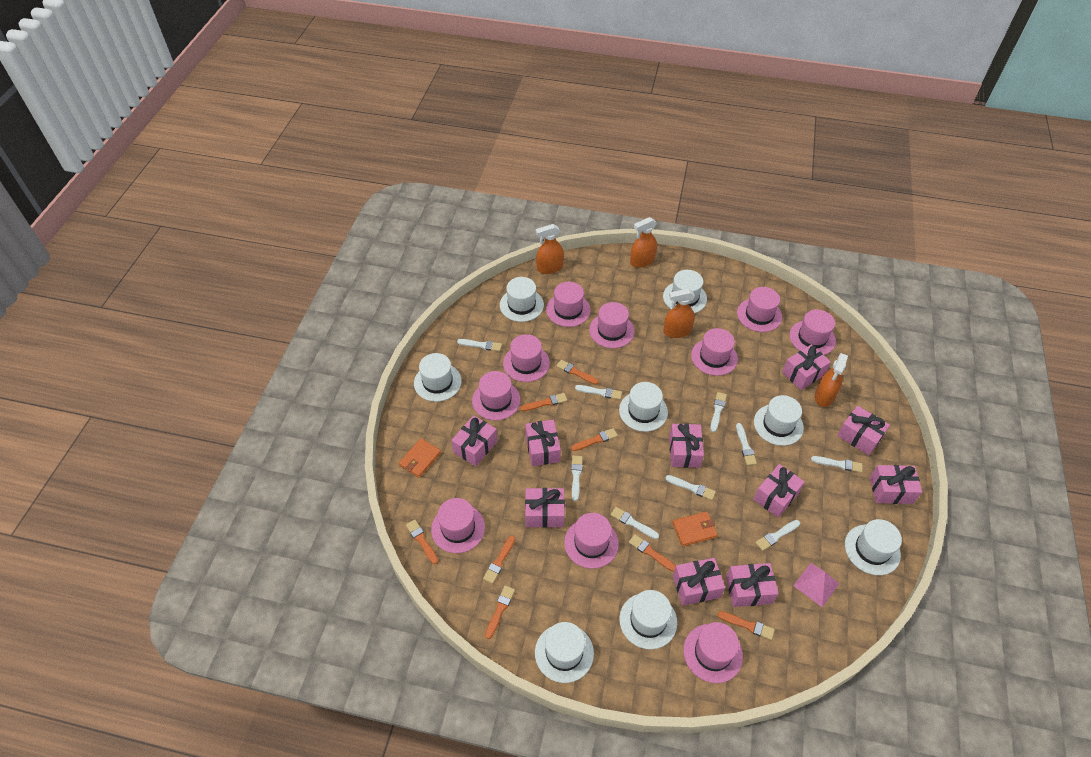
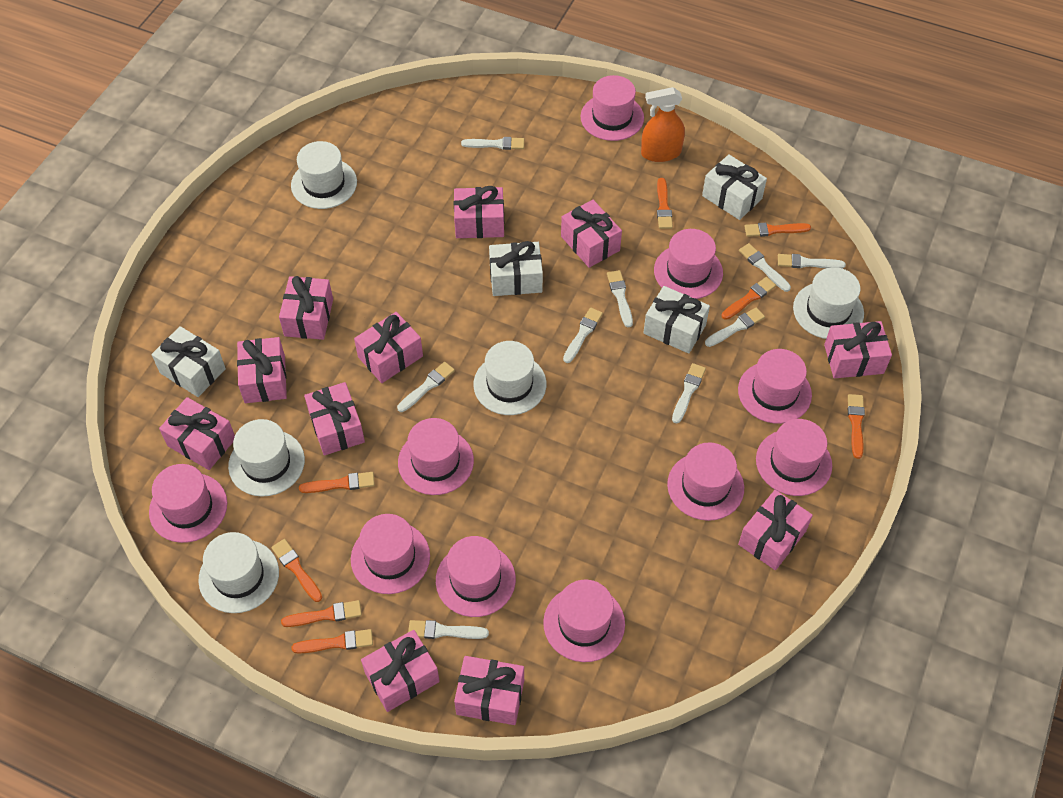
orange spray bottle: [536,224,564,274] [630,217,657,268] [663,289,695,338] [815,353,848,407] = 4 -> [641,87,685,162] = 1
orange wallet: [399,438,441,478] [672,511,718,547] = 2 -> none = 0
pink gift: [451,415,497,466] [525,420,561,466] [525,488,565,528] [669,423,704,468] [673,558,725,606] [726,563,779,607] [753,464,805,518] [782,345,831,390] [837,406,890,455] [870,465,922,504] = 10 -> [159,397,235,470] [237,337,287,403] [279,276,333,340] [304,382,365,455] [354,312,423,383] [361,630,440,712] [454,186,504,238] [454,656,524,725] [561,200,622,268] [738,490,813,570] [824,321,892,378] = 11
pink pyramid: [793,563,840,607] = 1 -> none = 0
white gift: none = 0 -> [152,326,226,397] [489,241,543,296] [643,286,710,354] [702,154,767,220] = 4
white hat: [414,353,462,402] [500,277,544,322] [535,622,594,683] [619,382,668,432] [619,590,677,649] [663,270,707,313] [754,395,804,446] [845,519,902,575] = 8 -> [198,532,279,613] [228,419,305,497] [291,141,357,209] [473,341,546,415] [793,267,864,339] = 5

